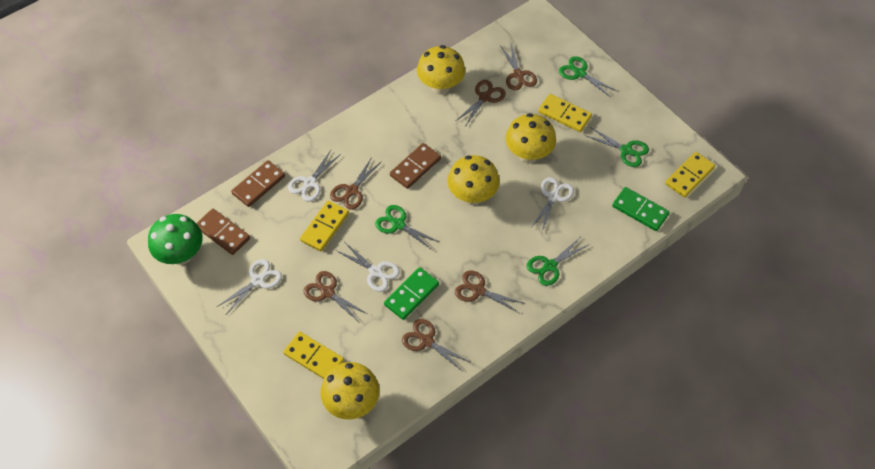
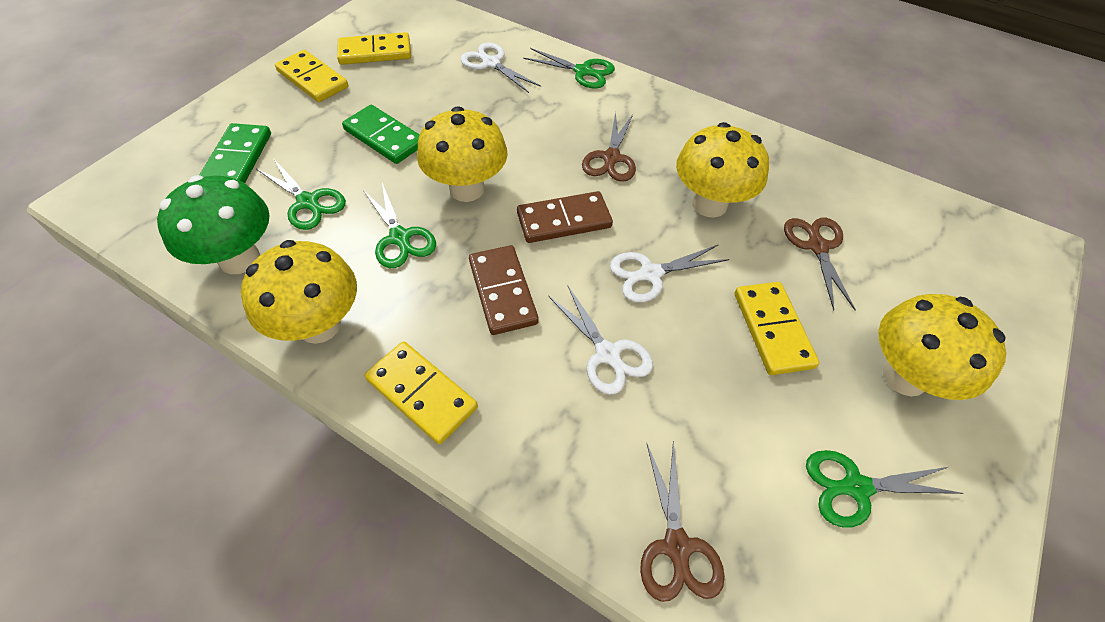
brown domino: [196,209,250,255] [231,160,285,207] [390,143,441,189] = 3 -> [469,245,539,335] [517,191,613,243] = 2
brown scissors: [303,271,367,322] [330,157,382,210] [402,319,470,372] [455,270,523,313] [456,80,506,125] [500,44,537,91] = 6 -> [582,112,636,182] [640,440,725,602] [784,217,856,311] = 3
white scissors: [217,259,282,314] [288,150,341,202] [337,243,400,292] [530,177,574,232] = 4 -> [460,42,541,93] [548,285,653,395] [610,244,730,302] = 3

